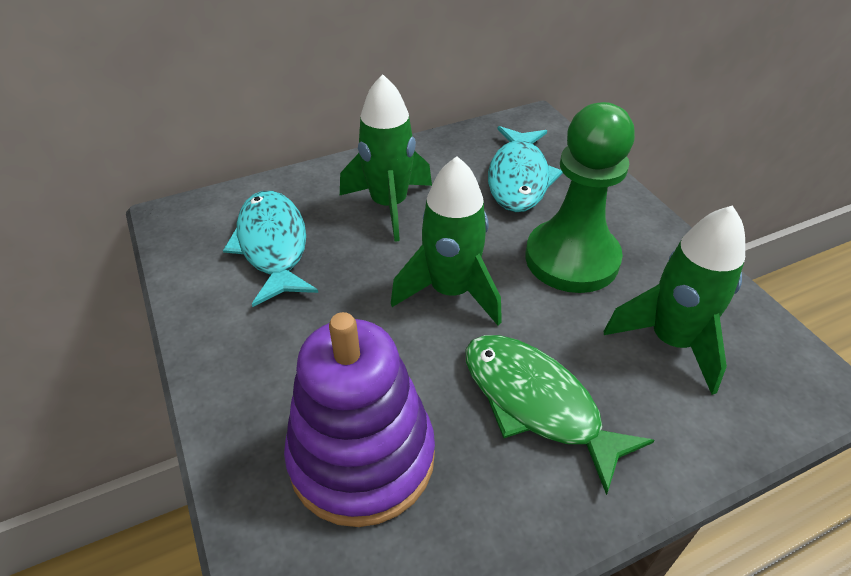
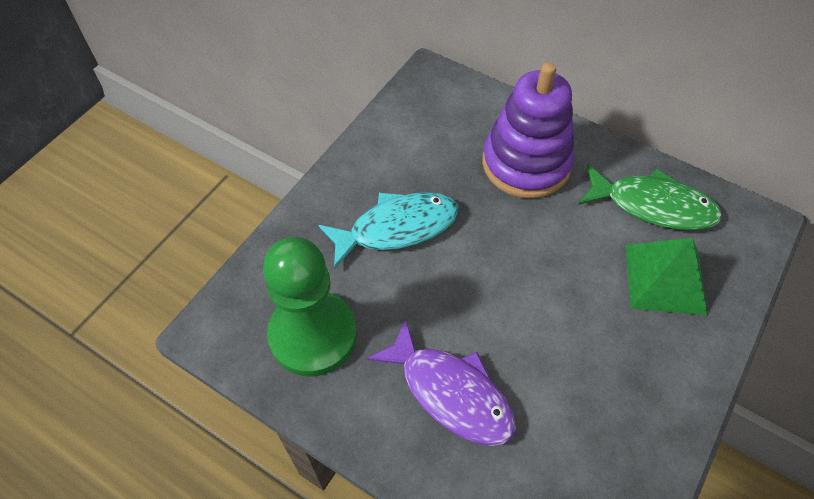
green pyramid: none = 0 -> [626,238,708,315] = 1
green rocket: [340,74,432,242] [391,156,502,325] [604,205,745,395] = 3 -> none = 0
purple fish: none = 0 -> [367,318,516,446] = 1
turquoise fish: [223,191,318,307] [488,126,563,212] = 2 -> [318,192,459,269] = 1

